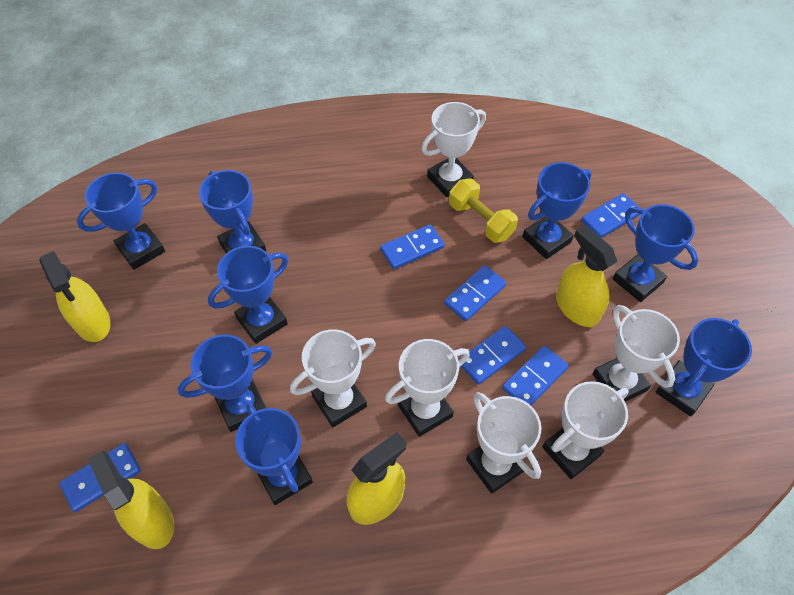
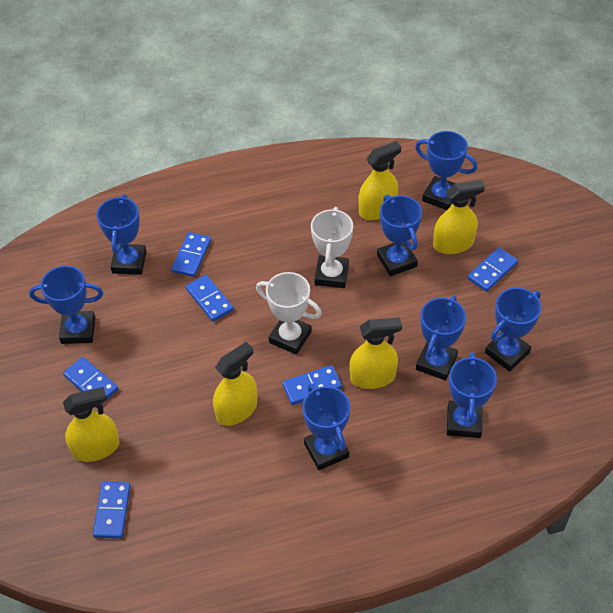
white trophy: [290,329,376,427] [385,339,470,437] [421,102,486,197] [466,392,542,494] [542,381,629,479] [593,305,680,402] = 6 -> [256,272,322,355] [311,207,353,288] = 2
yellow dumbbell: [449,179,518,243] = 1 -> none = 0
yellow spray bottle: [39,251,111,342] [88,451,174,549] [346,432,406,525] [556,225,617,327] = 4 -> [63,387,120,462] [213,342,257,426] [350,317,402,389] [359,141,401,220] [433,180,485,254] = 5

